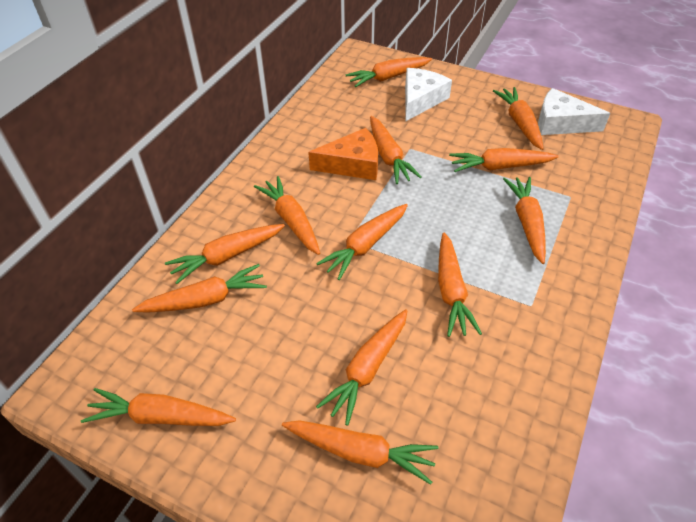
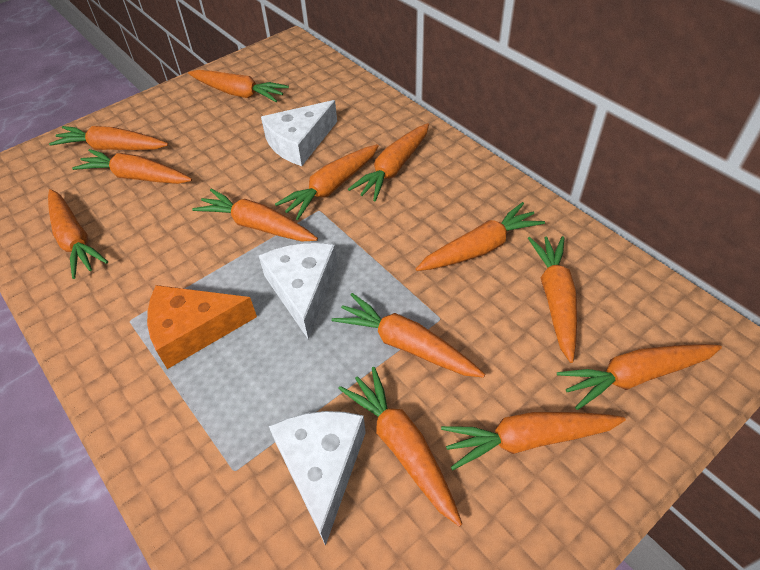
white cheese: [405,68,452,121] [538,88,610,135] = 2 -> [259,243,338,340] [261,100,337,166] [269,411,366,546] = 3

